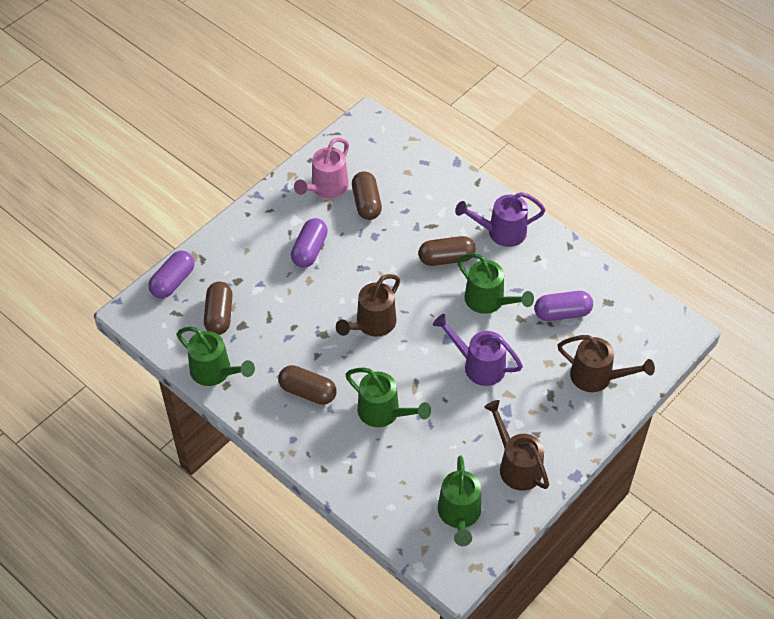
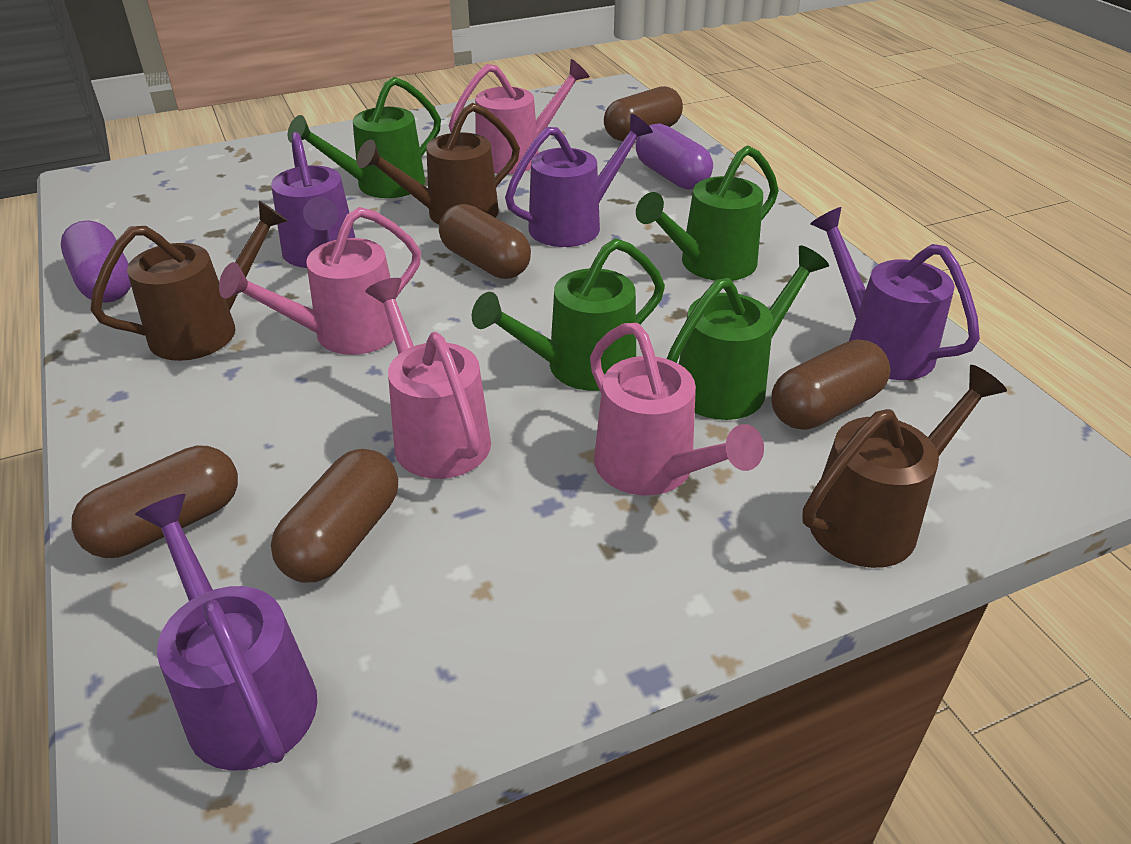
brown capsule: [204,281,233,335] [278,365,337,405] [352,171,382,220] [419,236,476,266] = 4 -> [71,446,238,558] [271,449,398,582] [439,204,531,279] [604,86,683,141] [772,339,891,430] = 5
pink watering can: [294,138,349,198] = 1 -> [219,207,421,355] [366,278,491,479] [449,59,590,174] [590,323,764,495] = 4
purple capsule: [148,251,195,298] [291,218,328,268] [534,291,593,321] = 3 -> [61,220,131,303] [636,123,713,190] = 2
purple watering can: [433,314,523,386] [455,192,545,247] = 2 -> [135,494,317,771] [271,132,355,268] [505,114,653,247] [810,207,980,380] = 4

